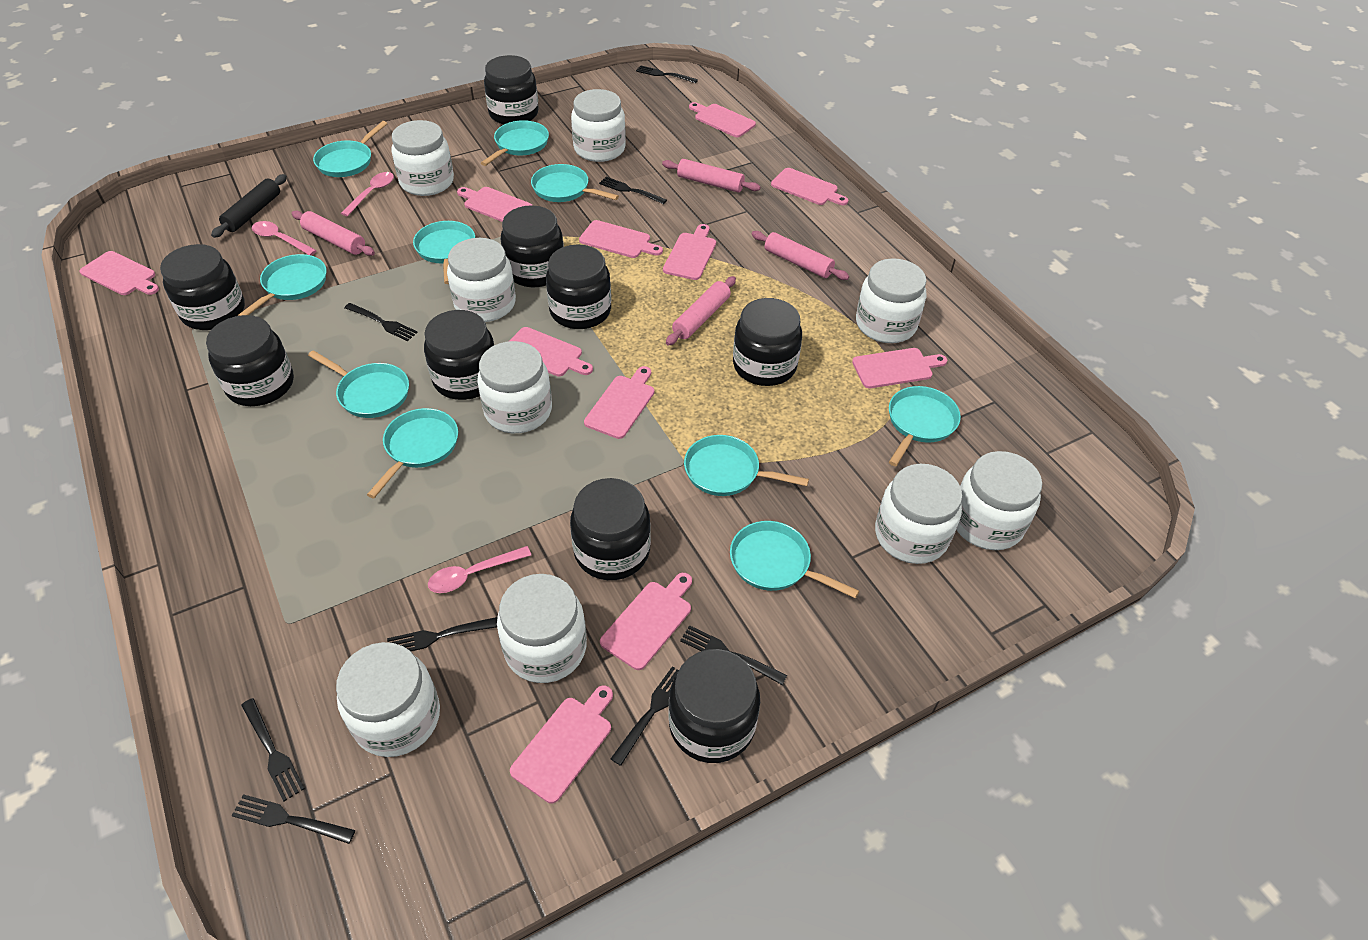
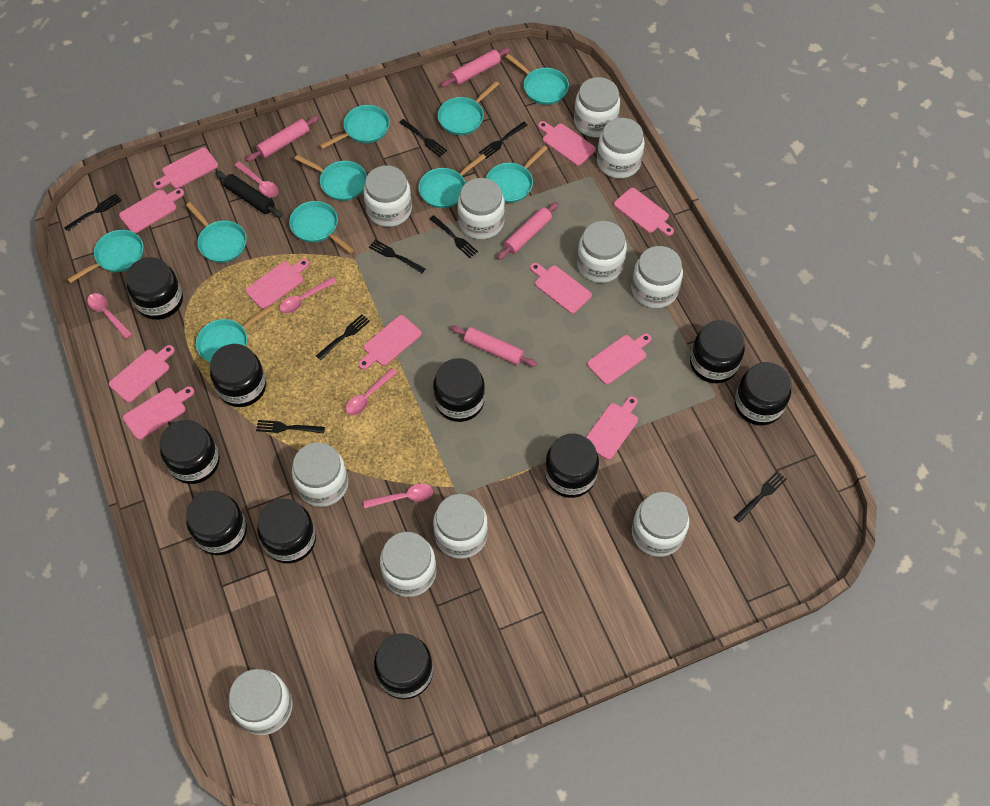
black jar: [160,244,245,330] [206,315,294,406] [424,310,494,400] [484,55,539,125] [500,205,564,287] [546,244,611,329] [570,478,651,580] [668,649,760,763] [733,298,802,386] = 9 -> [126,257,183,320] [160,420,220,484] [186,491,247,555] [210,344,266,407] [257,499,316,563] [374,633,433,699] [433,358,485,422] [545,433,599,498] [690,320,745,383] [734,362,791,426] = 10
pink spoon: [252,221,317,255] [341,172,394,216] [428,546,531,593] = 3 -> [87,293,132,339] [234,161,279,197] [279,277,337,313] [345,368,397,415] [363,483,433,508] = 5
white jar: [336,642,440,757] [391,120,454,196] [447,238,516,322] [477,341,552,433] [497,574,587,683] [571,89,626,162] [856,258,927,343] [875,464,962,564] [957,451,1042,550] = 9 -> [229,669,292,735] [292,442,348,507] [363,165,412,227] [380,532,436,597] [433,494,488,559] [458,178,505,239] [574,77,620,137] [577,221,627,283] [597,118,645,178] [631,246,683,308] [632,492,689,557] = 11

